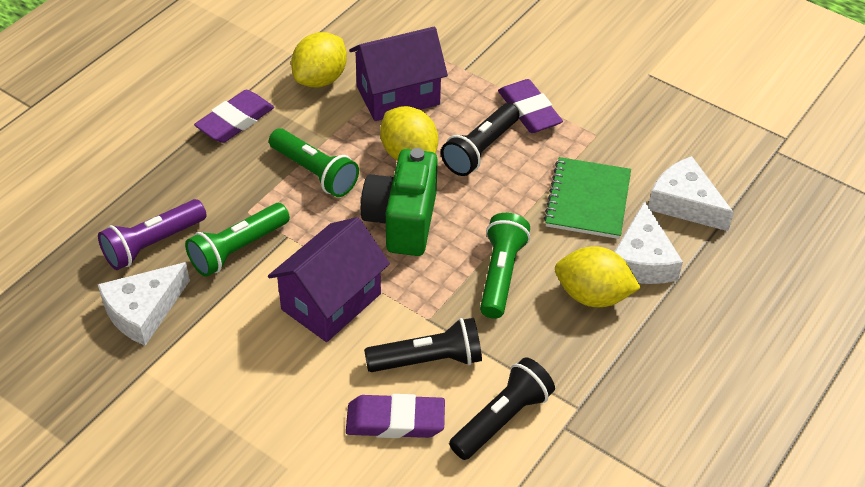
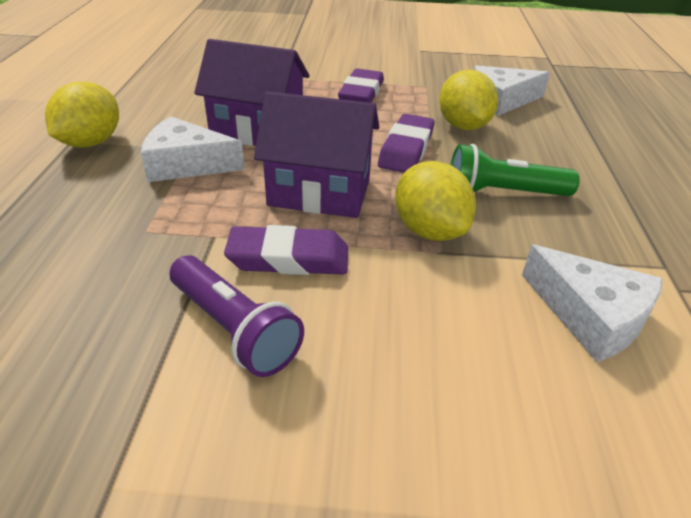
black flashlight: [364,318,482,372] [441,103,520,176] [449,357,555,460] = 3 -> none = 0
green camera: [361,148,438,256] = 1 -> none = 0
green flashlight: [185,203,290,277] [269,128,359,197] [480,213,530,319] = 3 -> [451,144,580,196] = 1
green notebook: [544,157,631,239] = 1 -> none = 0

